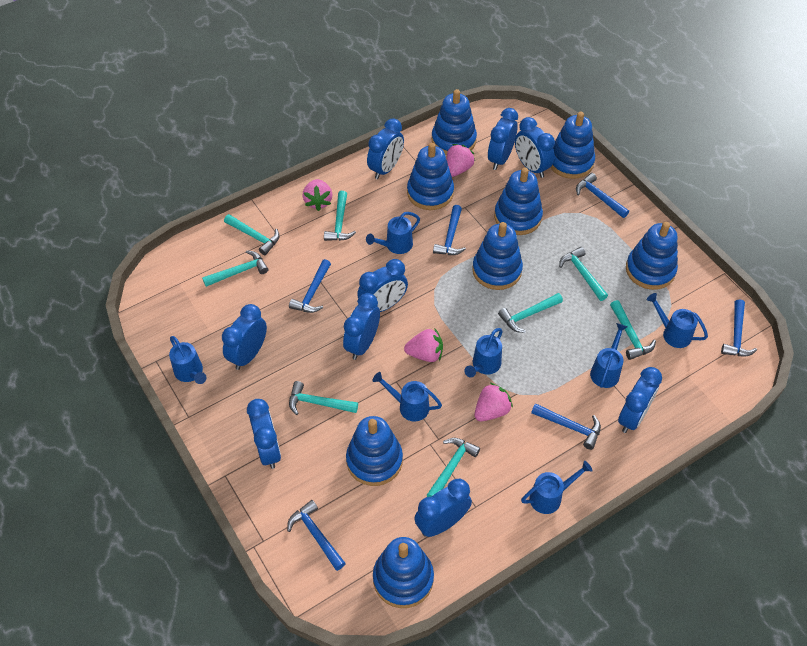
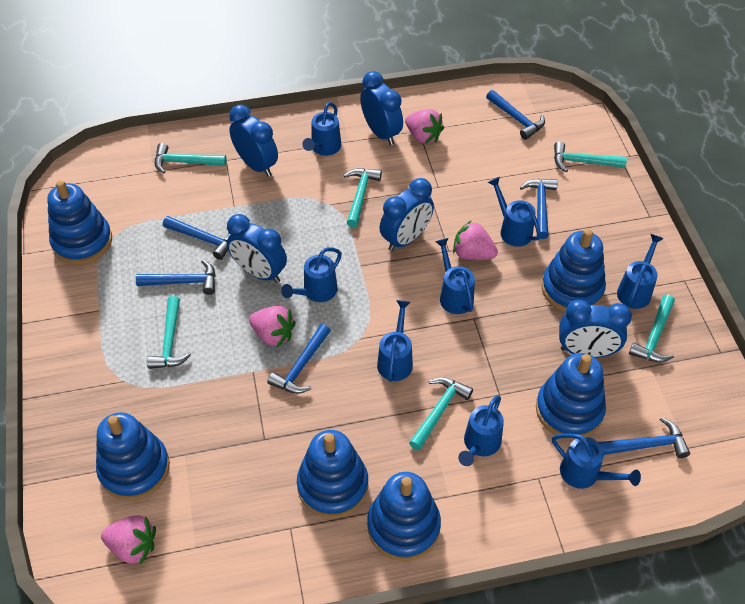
blue clock: [222,304,267,370] [247,399,281,469] [343,293,380,360] [357,259,408,312] [367,118,404,179] [414,479,472,537] [488,108,518,170] [515,117,555,178] [618,367,662,433] = 9 -> [227,214,287,283] [229,104,278,177] [360,71,403,145] [380,178,434,251] [559,300,632,358] = 5
blue stacking toy: [346,416,403,486] [373,537,434,608] [407,143,454,210] [432,89,477,155] [472,222,523,290] [494,167,543,235] [551,112,595,179] [626,222,678,290] = 8 -> [47,180,112,265] [96,412,170,501] [297,430,368,518] [367,472,441,561] [536,353,606,440] [541,229,606,312] = 6
blue watering can: [169,336,207,384] [366,212,420,254] [372,372,442,422] [464,328,503,377] [521,461,593,514] [590,323,627,388] [647,293,708,348] = 7 -> [281,247,342,302] [302,102,341,156] [377,300,413,382] [435,238,475,314] [458,395,504,466] [488,177,541,247] [552,433,641,489] [617,234,664,309] = 8
turquoise hammer: [202,250,268,287] [224,214,279,255] [289,381,358,415] [324,191,356,241] [427,438,480,497] [498,293,563,333] [559,247,608,301] [610,300,656,360] = 8 -> [147,296,191,369] [155,143,227,173] [344,168,382,227] [409,377,473,451] [554,141,627,172] [629,295,675,362] = 6

